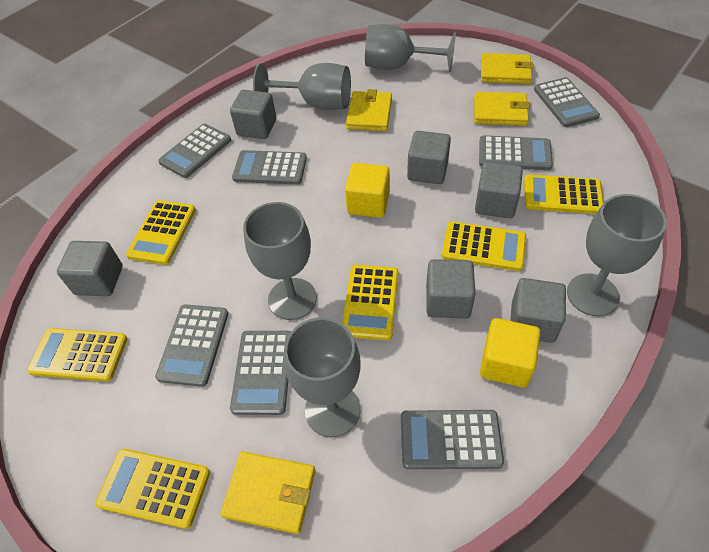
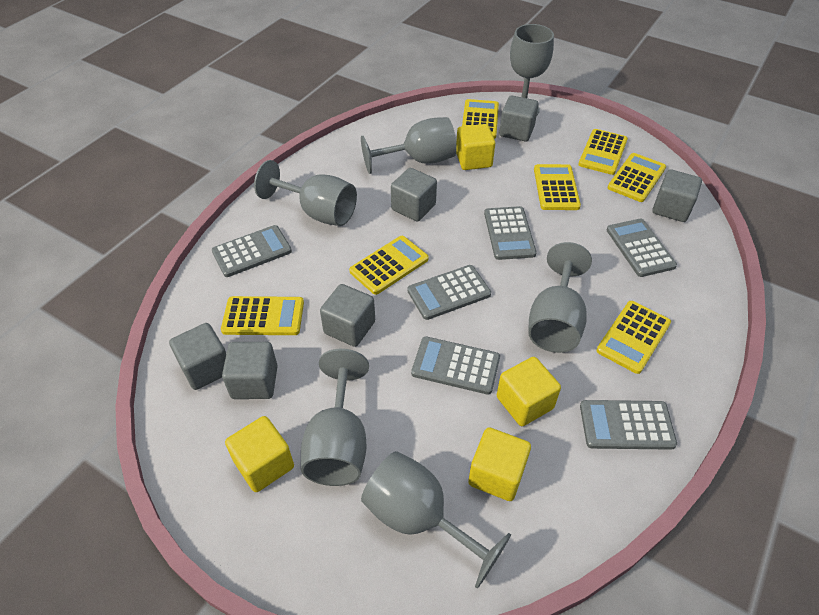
grey calculator: [155,304,228,387] [158,124,231,178] [230,331,291,415] [232,150,307,185] [401,410,504,469] [479,135,553,170] [534,77,600,127] = 7 -> [212,225,292,277] [407,265,491,320] [411,337,500,395] [484,206,537,260] [580,400,677,450] [606,219,677,277] = 6
grey goblet: [243,202,317,320] [253,63,351,110] [284,317,361,437] [365,24,456,72] [567,194,667,316] = 5 -> [254,160,357,226] [301,349,369,486] [361,117,457,174] [361,451,511,589] [510,24,554,115] [528,242,592,353] = 6
yellow calculator: [27,328,127,382] [95,449,210,529] [126,200,196,265] [342,265,398,340] [442,221,526,271] [524,175,604,214] = 6 -> [221,296,304,335] [349,236,429,295] [462,99,499,139] [534,164,581,210] [578,129,628,175] [596,301,671,374] [608,153,666,202] = 7
yellow cube: [345,163,390,218] [480,318,540,388] = 2 -> [225,416,294,492] [456,124,495,170] [468,427,531,501] [497,357,561,426] = 4
yellow wallet: [220,452,316,534] [346,89,392,131] [474,92,530,126] [481,53,533,84] = 4 -> none = 0

